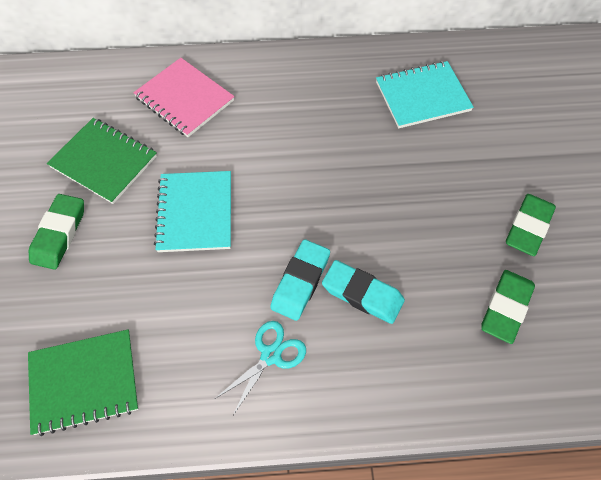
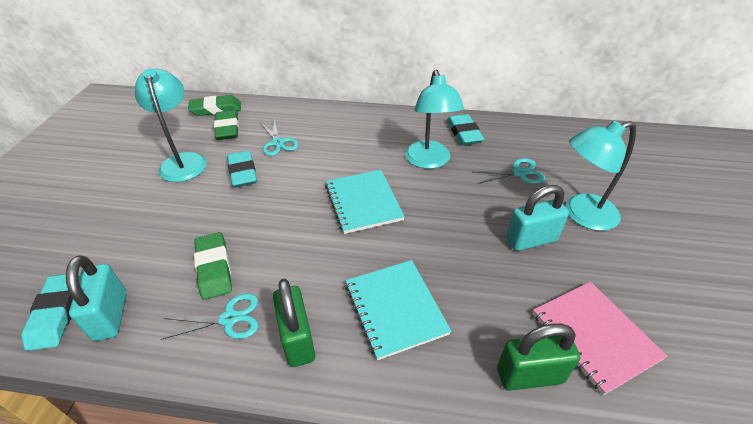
green notebook: [28,329,139,436] [47,118,157,204] = 2 -> none = 0
green padlock: none = 0 -> [273,279,315,367] [497,324,580,391] = 2
turquoise eraser: [270,239,330,321] [322,260,405,324] = 2 -> [21,274,79,351] [227,150,257,187] [447,114,484,145] = 3
turquoise lamp: none = 0 -> [135,68,207,182] [405,70,464,169] [566,121,636,231] = 3
turquoise padlock: none = 0 -> [66,255,127,341] [506,185,569,251] = 2
turquoise scissors: [216,321,306,415] = 1 -> [161,293,258,340] [260,120,299,156] [474,158,545,184] = 3

